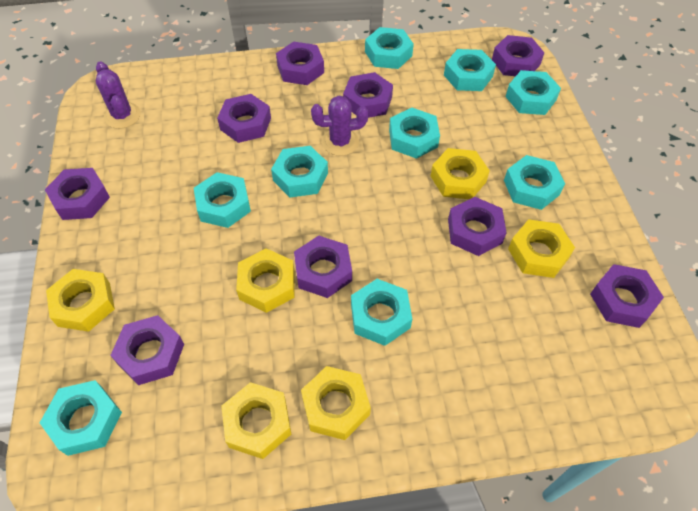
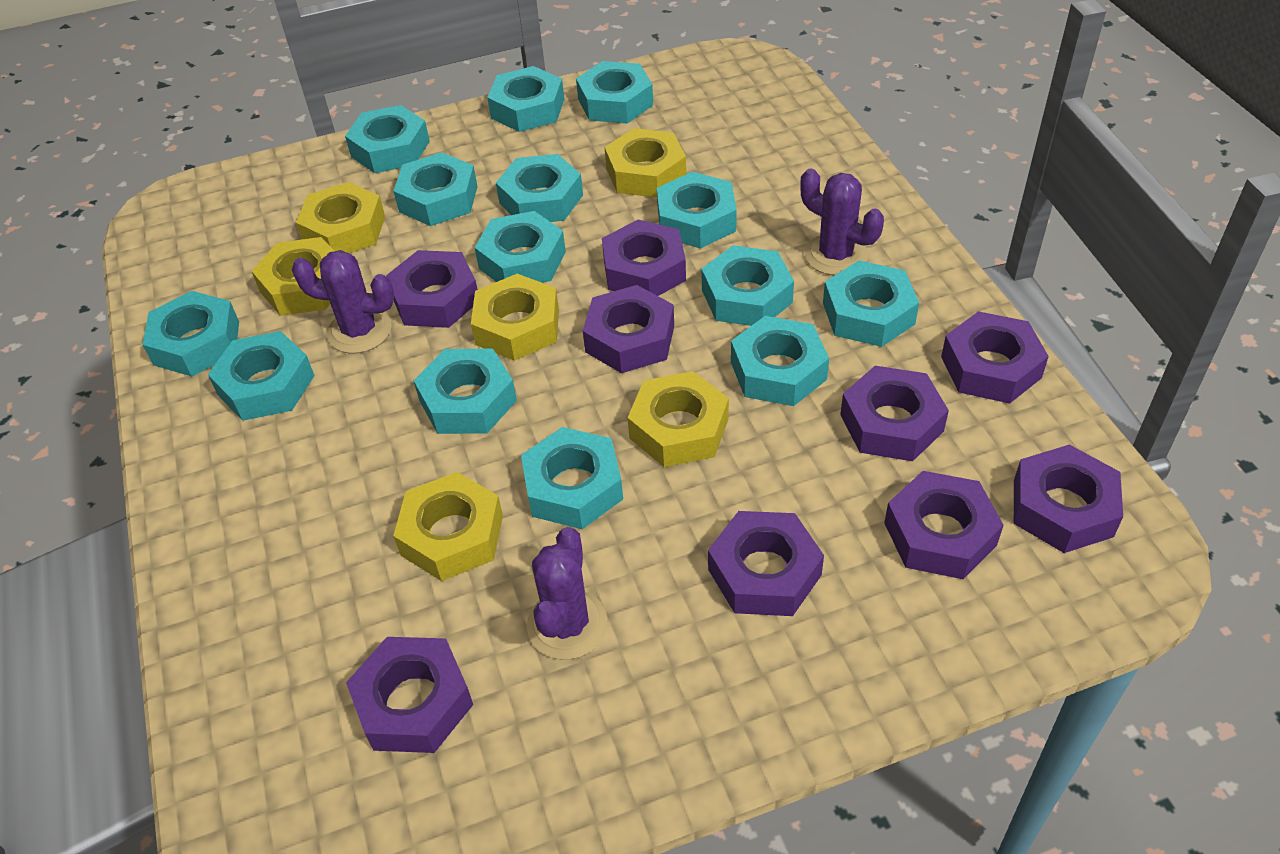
purple cactus: [96,61,141,129] [311,95,369,156] = 2 -> [292,250,394,353] [527,527,608,660] [800,168,884,276] = 3
turquoise nut: [40,380,122,456] [194,172,251,228] [271,146,328,198] [351,279,412,346] [365,27,414,69] [389,108,440,159] [444,49,496,91] [504,155,565,210] [505,70,561,115] = 9 -> [142,291,239,377] [208,331,315,421] [345,105,430,173] [393,152,478,226] [413,349,517,434] [474,211,566,283] [487,66,564,132] [496,154,583,222] [521,427,623,529] [576,61,653,124] [657,172,737,249] [702,245,794,326] [731,316,829,406] [823,260,919,347] = 14

